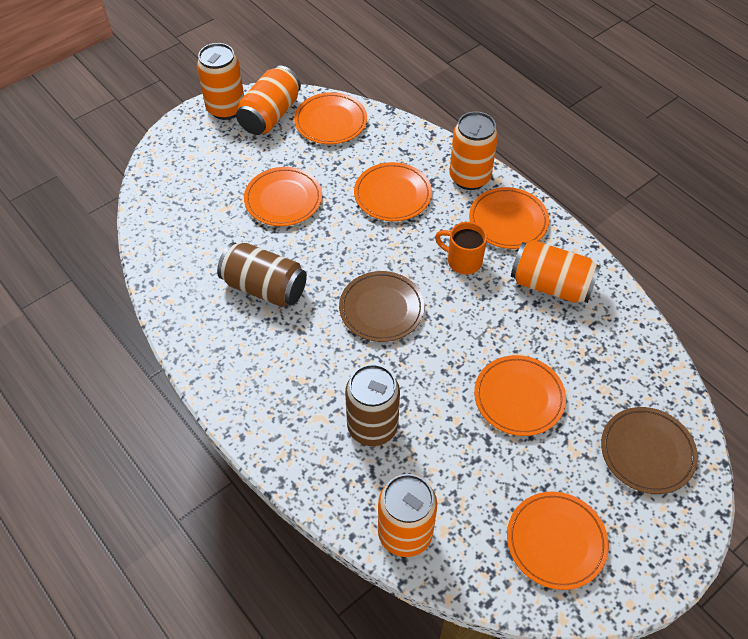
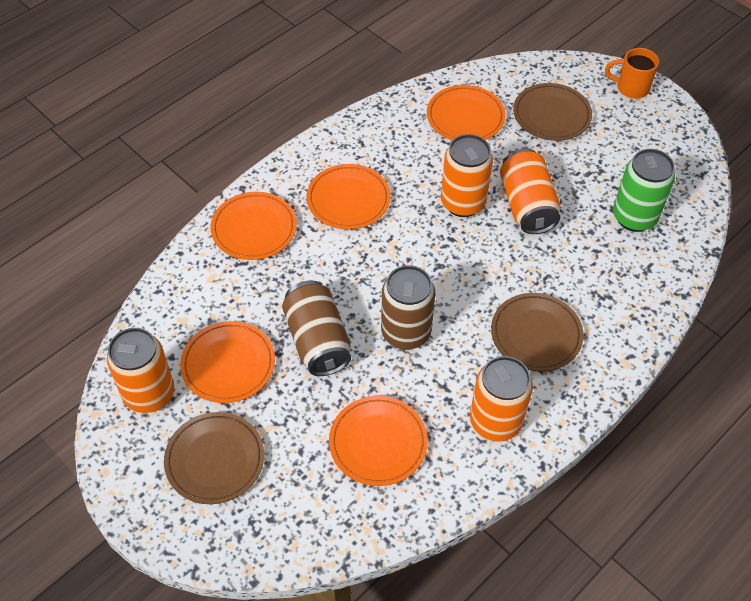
brown plate: [339,271,425,342] [601,407,698,494] = 2 -> [164,412,264,504] [491,293,584,371] [513,83,592,141] = 3
green can: none = 0 -> [613,149,675,232] = 1
orange can: [197,43,244,120] [236,65,301,135] [378,474,437,557] [449,111,498,190] [511,240,601,303] = 5 -> [107,328,174,413] [441,134,493,217] [470,356,533,442] [500,148,561,234] = 4
orange plate: [244,167,322,226] [294,92,367,144] [354,162,432,221] [469,187,549,249] [474,355,566,436] [507,491,609,590] = 6 -> [180,321,275,403] [211,192,297,260] [306,164,391,229] [329,396,428,486] [427,85,506,141] = 5

